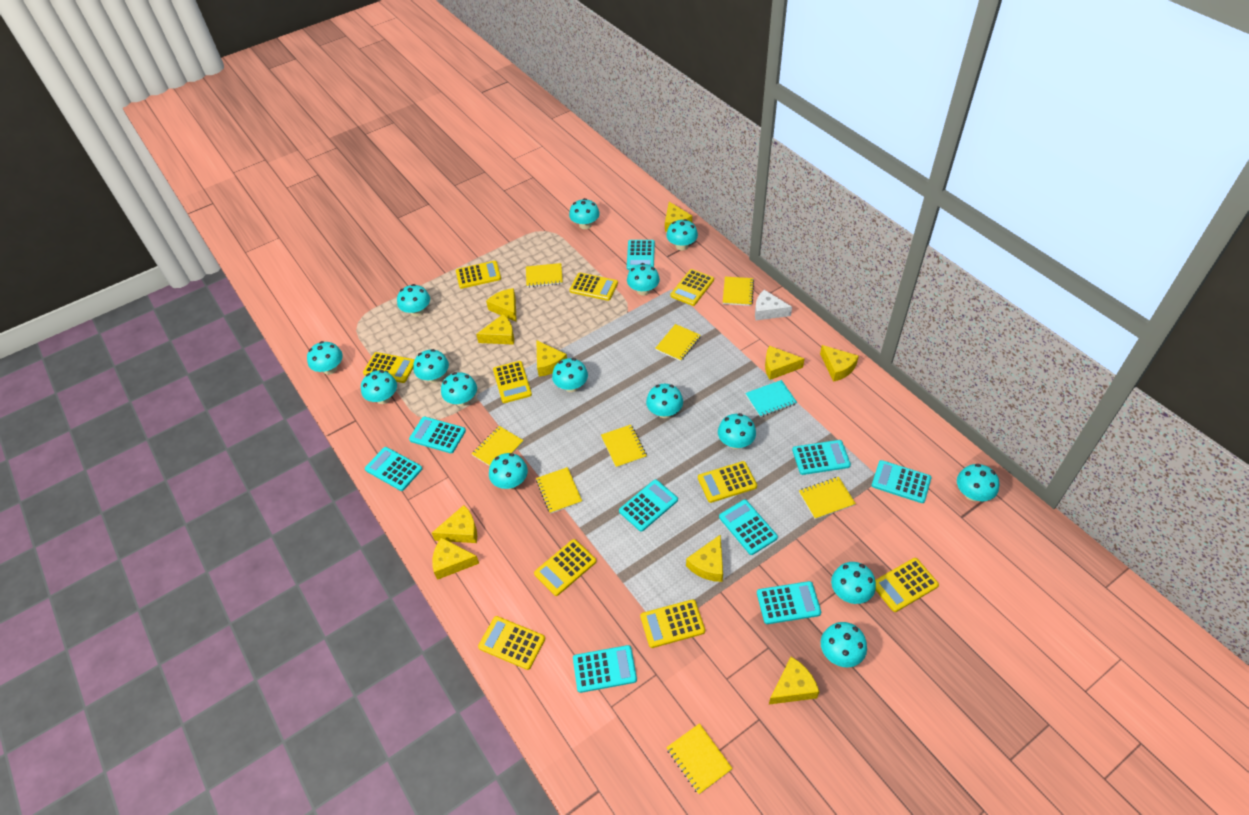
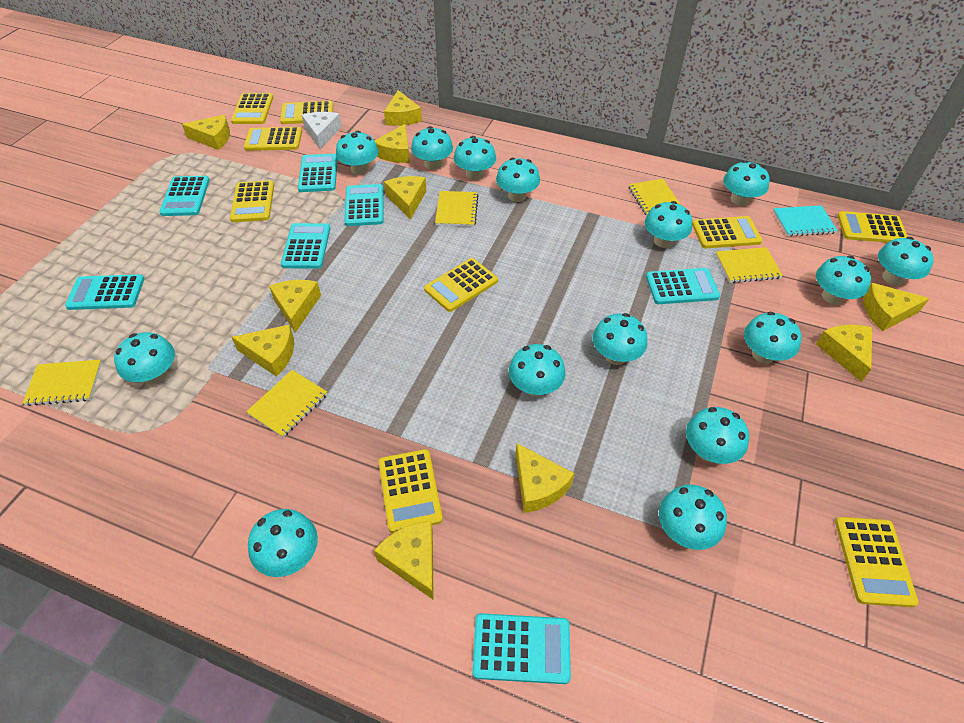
turquoise calculator: [365,447,422,491] [409,416,466,453] [573,645,637,693] [619,479,678,532] [627,240,655,270] [719,500,778,555] [757,581,821,624] [792,440,851,475] [872,460,931,503] = 9 -> [65,274,144,310] [159,176,210,216] [281,223,330,269] [298,154,338,192] [344,184,384,226] [472,613,571,684] [646,268,720,304] = 7
yellow calculator: [363,352,415,383] [456,261,501,289] [478,616,545,670] [493,361,532,403] [534,539,596,596] [569,273,618,301] [640,599,705,648] [670,269,714,306] [698,461,757,503] [875,558,939,612] = 10 -> [230,180,274,222] [231,93,273,124] [244,127,302,151] [280,101,333,124] [379,449,443,533] [424,258,498,312] [692,216,763,248] [835,517,919,607] [837,211,908,243] = 9
yellow notebook: [472,426,524,466] [526,263,563,287] [536,467,582,514] [601,425,647,468] [655,324,701,361] [666,723,733,794] [723,277,754,306] [799,477,856,519] = 8 -> [23,359,102,406] [246,370,327,438] [435,191,478,227] [629,179,681,216] [715,247,783,283] = 5

